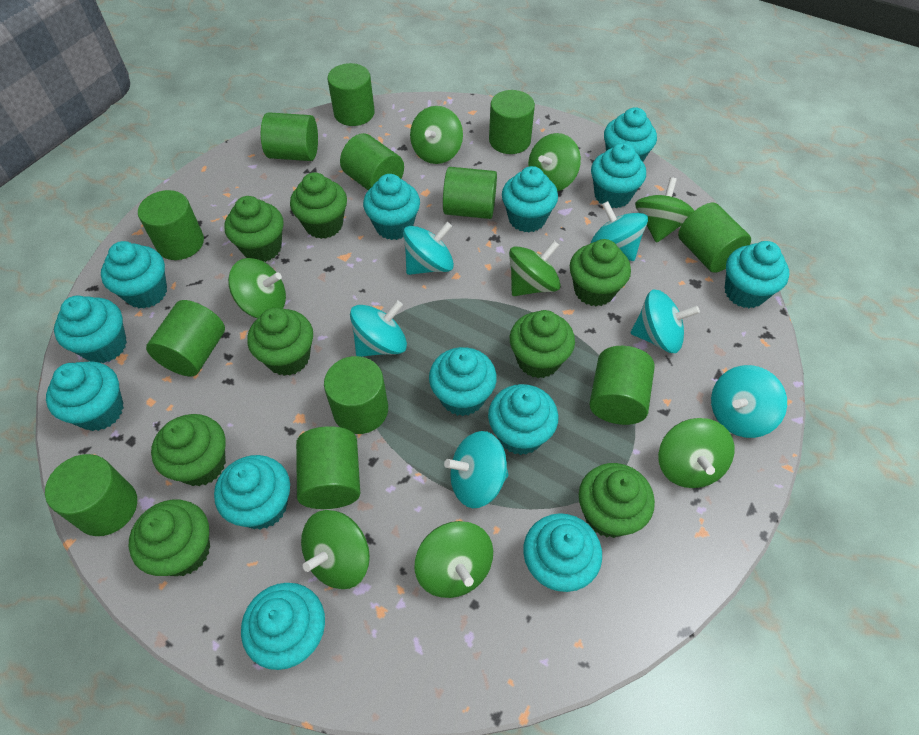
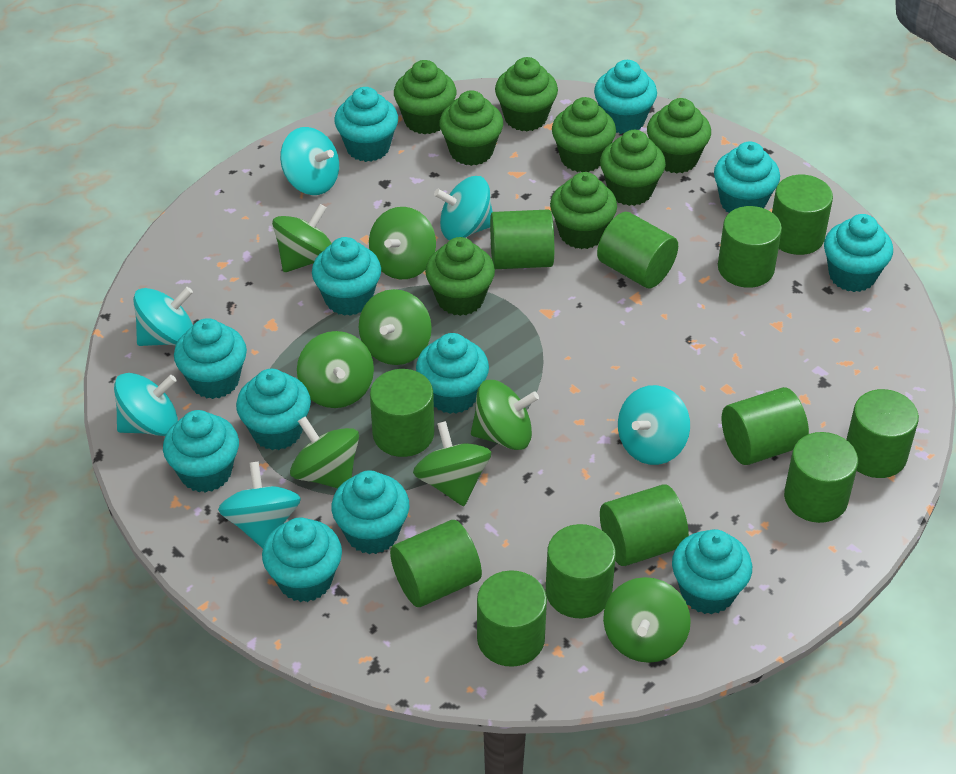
turquoise cupcake: [46,361,124,431] [54,296,127,363] [101,241,167,308] [214,455,290,530] [241,583,325,670] [363,174,420,240] [429,347,497,416] [488,384,558,455] [502,166,558,232] [523,513,602,592] [591,143,646,208] [604,107,657,162] [725,241,789,308] = 13 -> [163,410,239,493] [174,318,247,399] [236,369,311,450] [262,517,342,602] [312,237,381,316] [331,470,409,554] [334,87,398,162] [416,333,489,414] [594,60,657,134] [672,529,752,614] [714,141,780,213] [824,214,893,292] = 12

